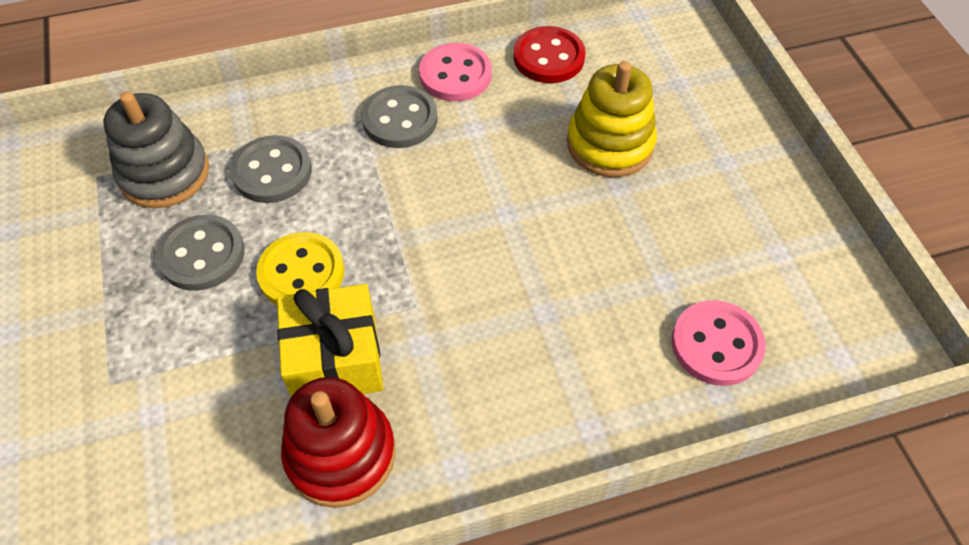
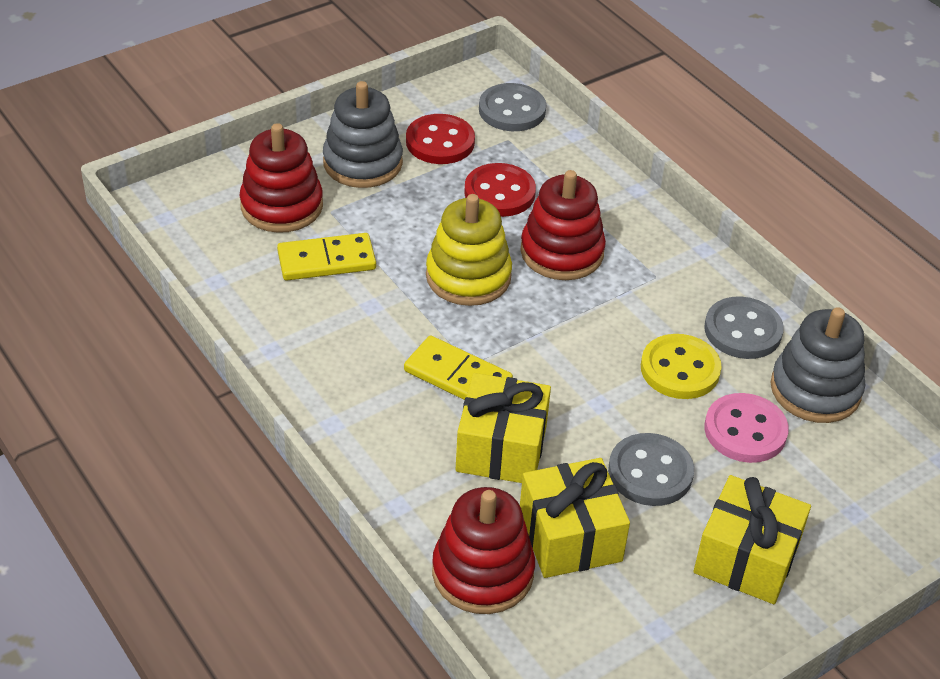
grey stacking toy: [103,91,209,208] = 1 -> [323,81,403,188] [770,307,865,423] = 2
pink button: [419,43,492,101] [672,300,766,386] = 2 -> [704,393,789,463] = 1
red button: [514,26,585,83] = 1 -> [406,114,475,164] [464,163,536,217] = 2
red stacking toy: [281,377,396,508] = 1 -> [240,123,323,233] [432,487,535,614] [520,170,606,280] = 3
yellow domino: none = 0 -> [277,233,376,281] [404,336,513,400] = 2
yellow gift: [277,284,383,397] = 1 -> [455,373,551,483] [520,458,630,578] [693,475,811,604] = 3

